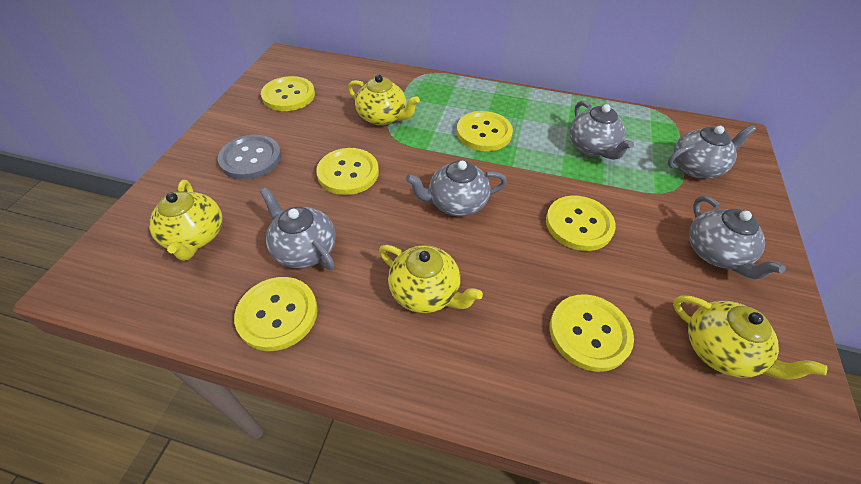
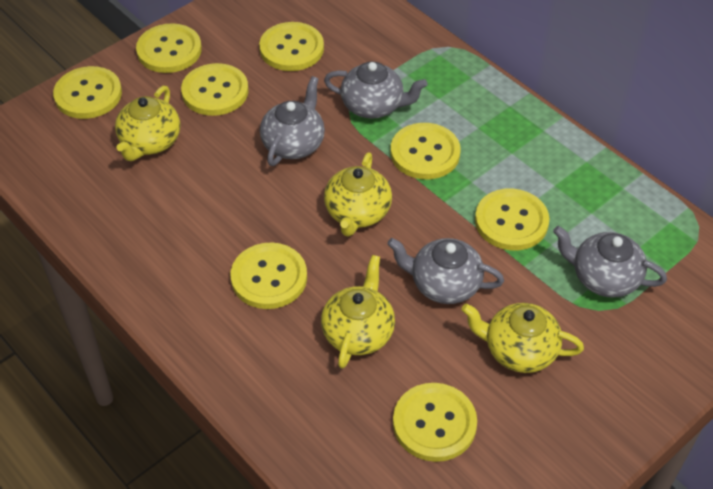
grey button: [218,135,281,180] = 1 -> none = 0
grey teapot: [260,188,336,270] [406,161,507,217] [569,101,634,160] [667,125,756,178] [689,196,786,279] = 5 -> [260,76,325,166] [324,61,427,119] [387,238,504,304] [553,226,667,298] = 4
yellow button: [234,277,318,351] [261,76,315,111] [316,148,379,195] [457,111,513,151] [546,196,616,251] [550,294,634,372] = 6 -> [53,66,122,119] [136,23,202,73] [181,63,249,116] [231,242,307,309] [259,22,324,71] [391,123,461,179] [393,383,477,462] [475,189,549,250] = 8

